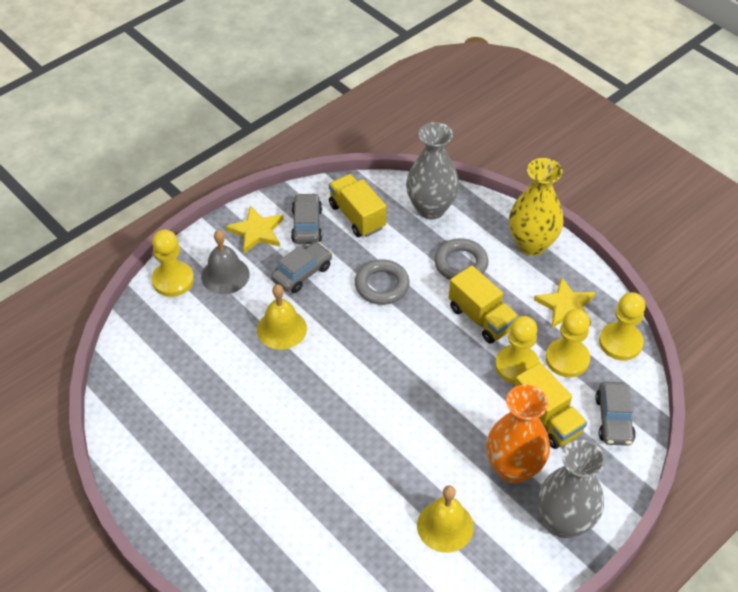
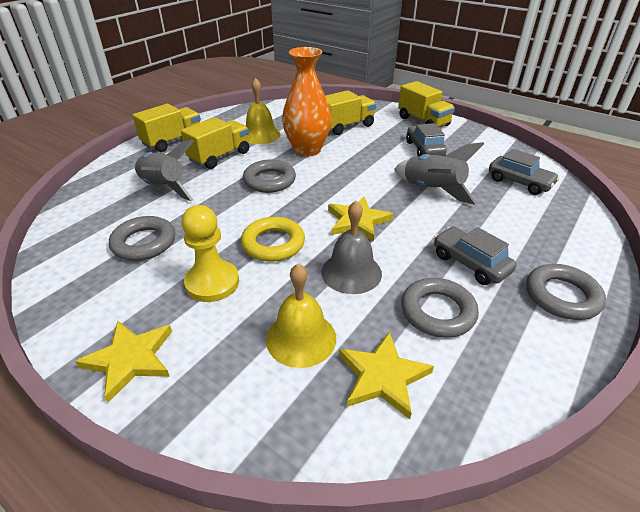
grey ring: [355,259,410,305] [434,238,488,280] = 2 -> [109,216,175,261] [243,160,296,193] [401,278,479,338] [526,264,606,320] = 4
grey rocket: none = 0 -> [135,139,194,201] [394,142,484,205] = 2
grey vase: [406,122,459,220] [538,439,605,538] = 2 -> none = 0
yellow pawn: [152,230,194,297] [495,316,540,384] [546,309,590,377] [599,292,646,360] = 4 -> [181,205,239,302] = 1
yellow ring: none = 0 -> [241,217,305,262] = 1
yellow star: [226,205,284,253] [534,277,596,328] = 2 -> [75,321,172,403] [328,196,393,241] [339,332,434,419] = 3
yellow truck: [329,174,386,237] [449,265,519,344] [514,363,587,449] = 3 -> [132,104,201,152] [181,117,249,169] [325,90,376,135] [398,81,455,127] = 4
yellow vase: [509,158,564,256] = 1 -> none = 0

